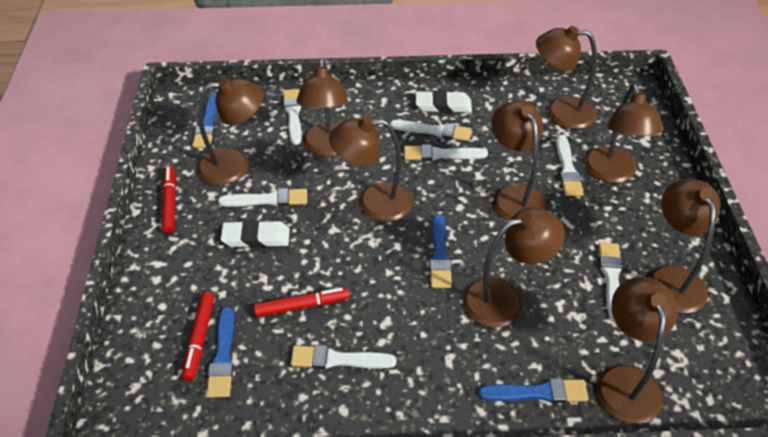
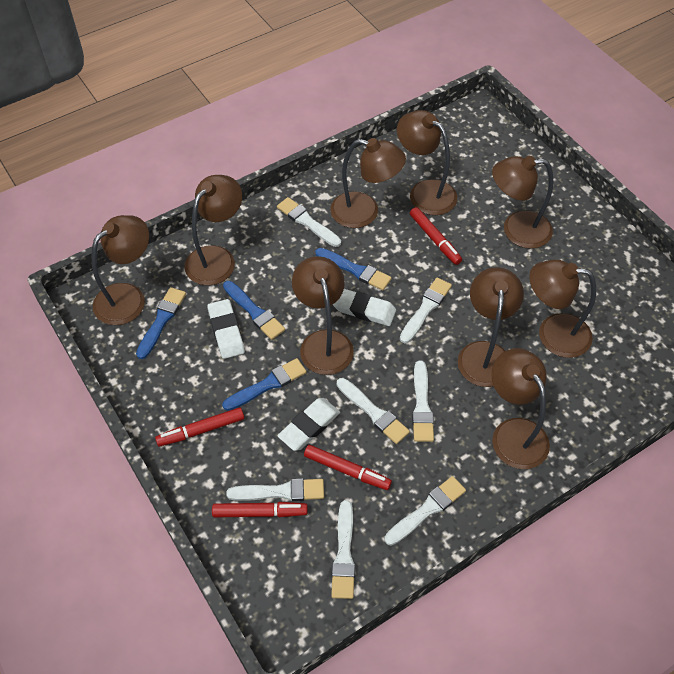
red marker: [162,166,176,233] [182,292,215,381] [254,287,350,317] = 3 -> [155,408,244,447] [212,502,308,517] [304,445,392,490] [410,207,462,265] = 4
white eraser: [221,220,290,248] [416,90,472,113] = 2 -> [207,299,245,359] [277,398,340,451] [333,289,396,326] = 3

